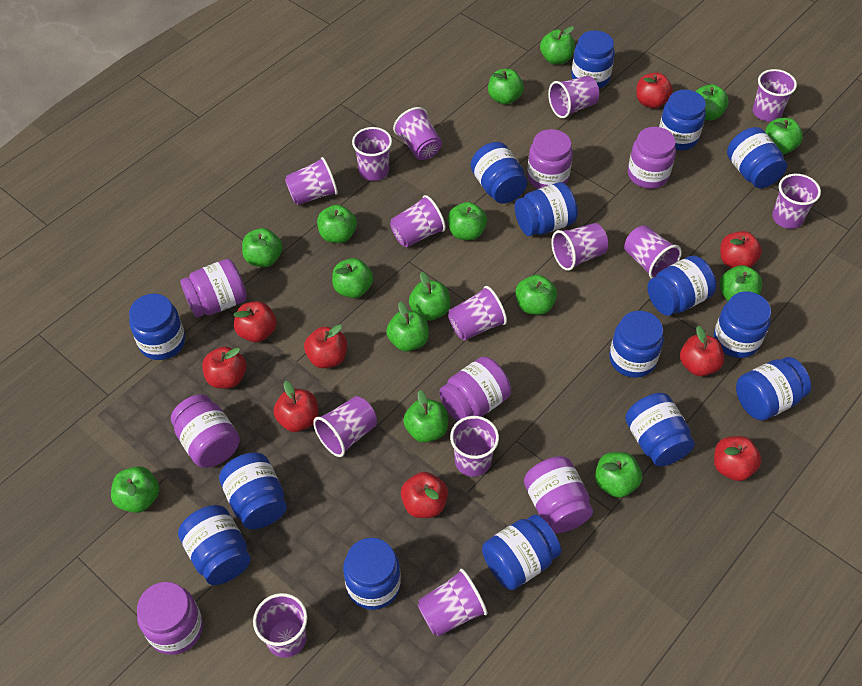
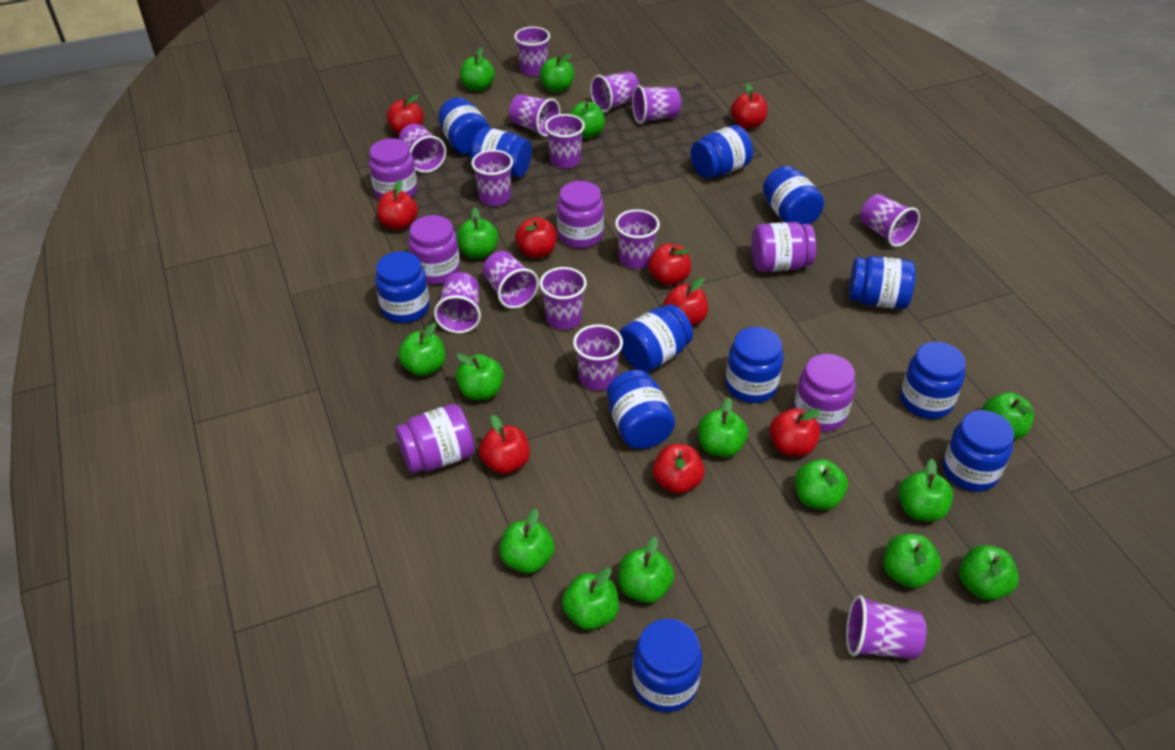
blue jar: [129,294,185,360] [178,505,251,585] [219,452,287,529] [343,538,401,610] [471,142,527,204] [482,514,561,590] [515,182,578,236] [571,30,615,88] [609,311,664,378] [625,393,695,466] [647,256,716,316] [659,90,706,150] [714,291,771,358] [727,127,787,188] [736,357,811,421] = 15 -> [375,251,430,323] [438,97,490,155] [471,127,532,177] [607,370,675,449] [619,304,693,372] [632,619,703,712] [691,125,753,178] [726,327,783,403] [763,166,824,225] [849,256,915,309] [900,342,966,419] [943,410,1014,492] = 12
purple jar: [137,582,203,655] [171,394,240,468] [180,259,247,318] [439,357,511,422] [524,456,593,533] [527,129,573,189] [628,127,676,189] = 7 -> [369,138,417,199] [395,404,475,474] [408,215,460,285] [557,181,604,248] [751,222,816,272] [794,354,855,432] = 6

